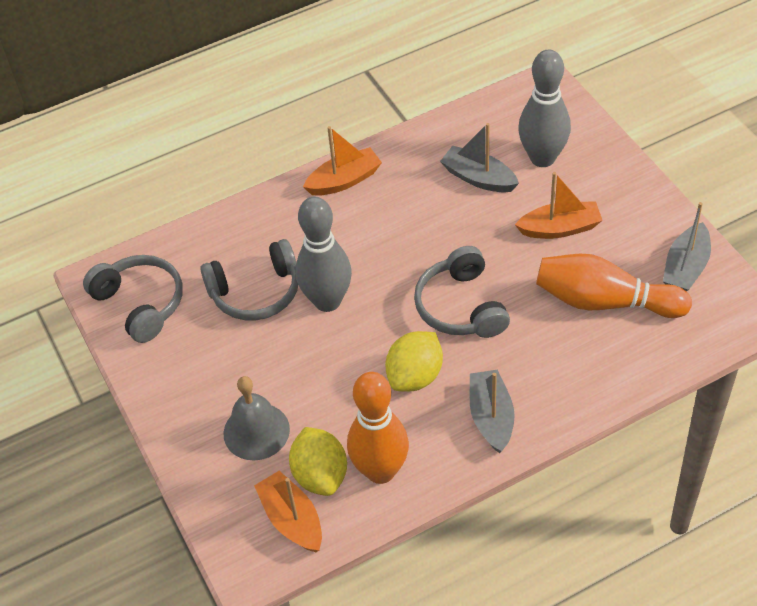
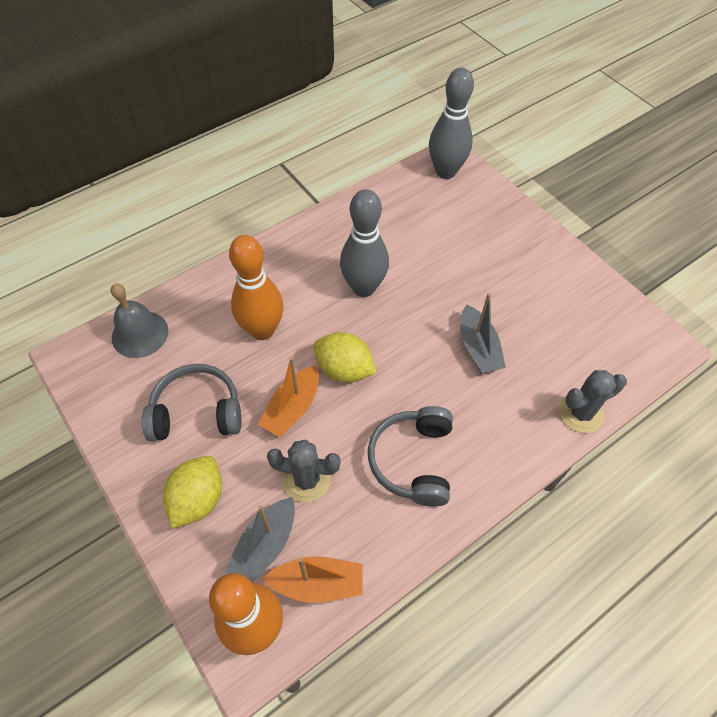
grey boat: [440,123,519,192] [470,370,515,453] [663,202,711,291] = 3 -> [224,497,295,582] [460,293,506,373] = 2
grey cactus: none = 0 -> [267,439,341,502] [559,370,627,433] = 2
grey headphones: [83,255,183,343] [200,239,298,320] [414,246,510,338] = 3 -> [142,364,241,441] [368,406,453,507] = 2
orange boat: [254,471,322,552] [303,126,382,196] [515,172,603,239] = 3 -> [258,357,319,437] [263,556,363,603] = 2

